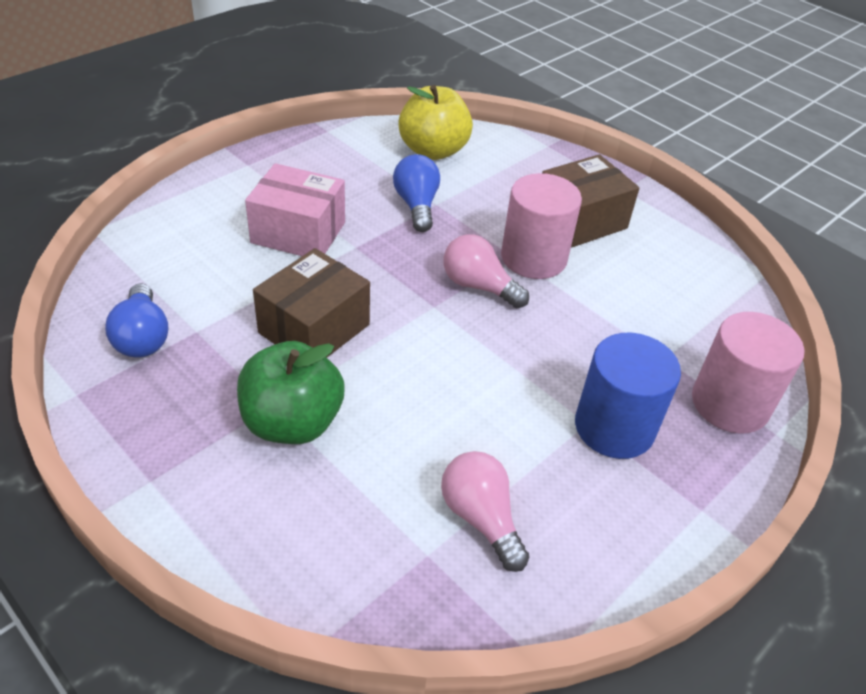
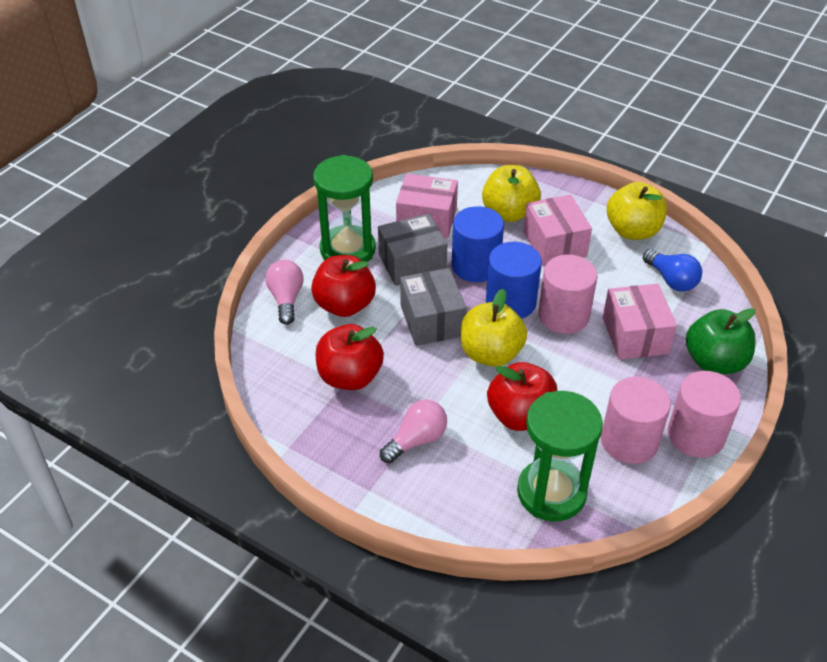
blue cylinder: [575,333,681,459] = 1 -> [452,206,504,282] [486,242,542,319] = 2
blue light bulb: [105,283,168,358] [393,154,440,232] = 2 -> [643,249,702,292] = 1
brown box: [253,248,370,358] [542,154,640,247] = 2 -> none = 0
green hourglass: none = 0 -> [313,155,376,262] [517,391,603,522] = 2
grey box: none = 0 -> [378,214,447,286] [400,268,467,346] = 2
pink box: [245,163,345,256] = 1 -> [396,174,458,238] [523,195,592,266] [603,284,677,360] = 3
pink cylinder: [501,173,582,279] [692,312,804,434] = 2 -> [538,254,597,334] [601,377,671,464] [668,371,741,458] = 3
red apple: none = 0 -> [311,255,376,317] [316,324,384,390] [487,362,558,431] = 3
yellow apple: [398,85,473,160] = 1 -> [461,289,527,367] [482,165,541,222] [607,182,667,240] = 3

